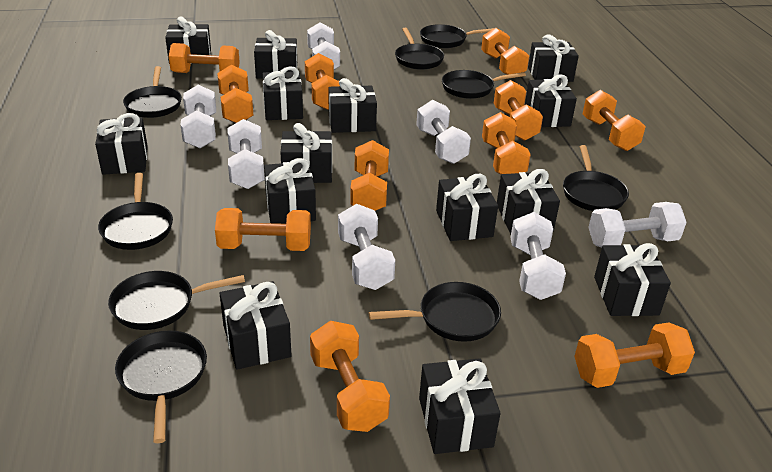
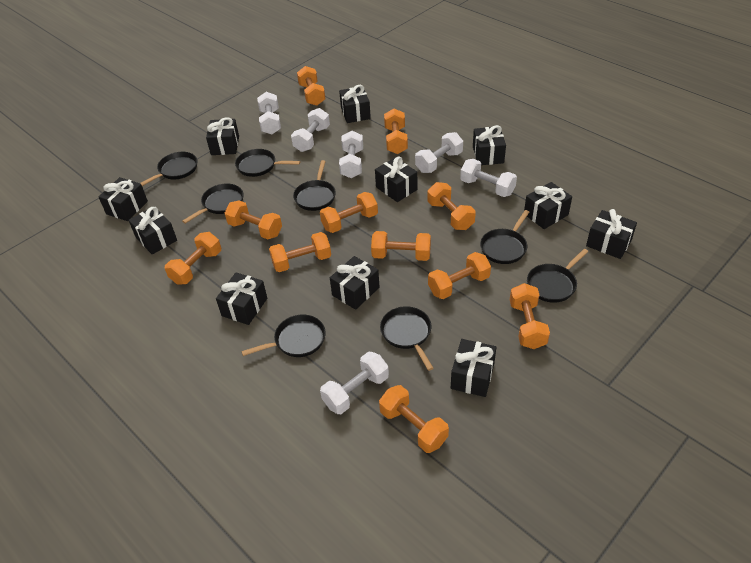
black gift: [95,113,148,175] [165,17,211,64] [220,281,292,370] [254,30,297,79] [263,66,303,120] [264,158,316,224] [281,123,332,183] [329,78,377,133] [419,358,501,454] [436,174,498,241] [497,169,560,234] [525,74,577,127] [528,35,579,82] [594,243,671,316] = 14 -> [99,177,148,221] [128,207,177,255] [206,117,239,155] [216,272,267,325] [330,256,379,310] [339,85,371,123] [375,157,417,202] [451,339,496,397] [473,125,506,165] [524,182,572,229] [586,209,637,259] = 11
black pan: [98,173,173,250] [108,271,245,330] [115,331,207,443] [123,66,182,118] [369,282,501,342] [395,28,444,70] [420,24,494,48] [442,70,526,99] [563,145,629,211] = 9 -> [140,152,197,186] [182,183,244,224] [235,149,300,177] [241,315,326,357] [293,160,336,211] [380,306,433,371] [480,210,529,264] [527,249,588,303] = 8
white dumbbell: [181,85,216,148] [228,119,265,189] [307,23,340,70] [338,204,395,290] [416,100,471,164] [510,212,566,300] [588,202,687,247] = 7 -> [257,92,281,134] [291,108,330,152] [320,352,389,414] [339,131,363,178] [415,132,463,173] [460,159,517,197] = 6

